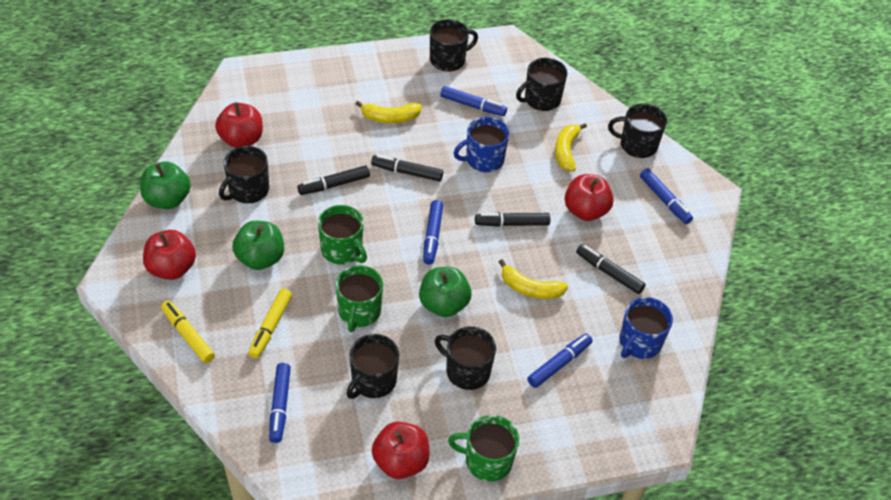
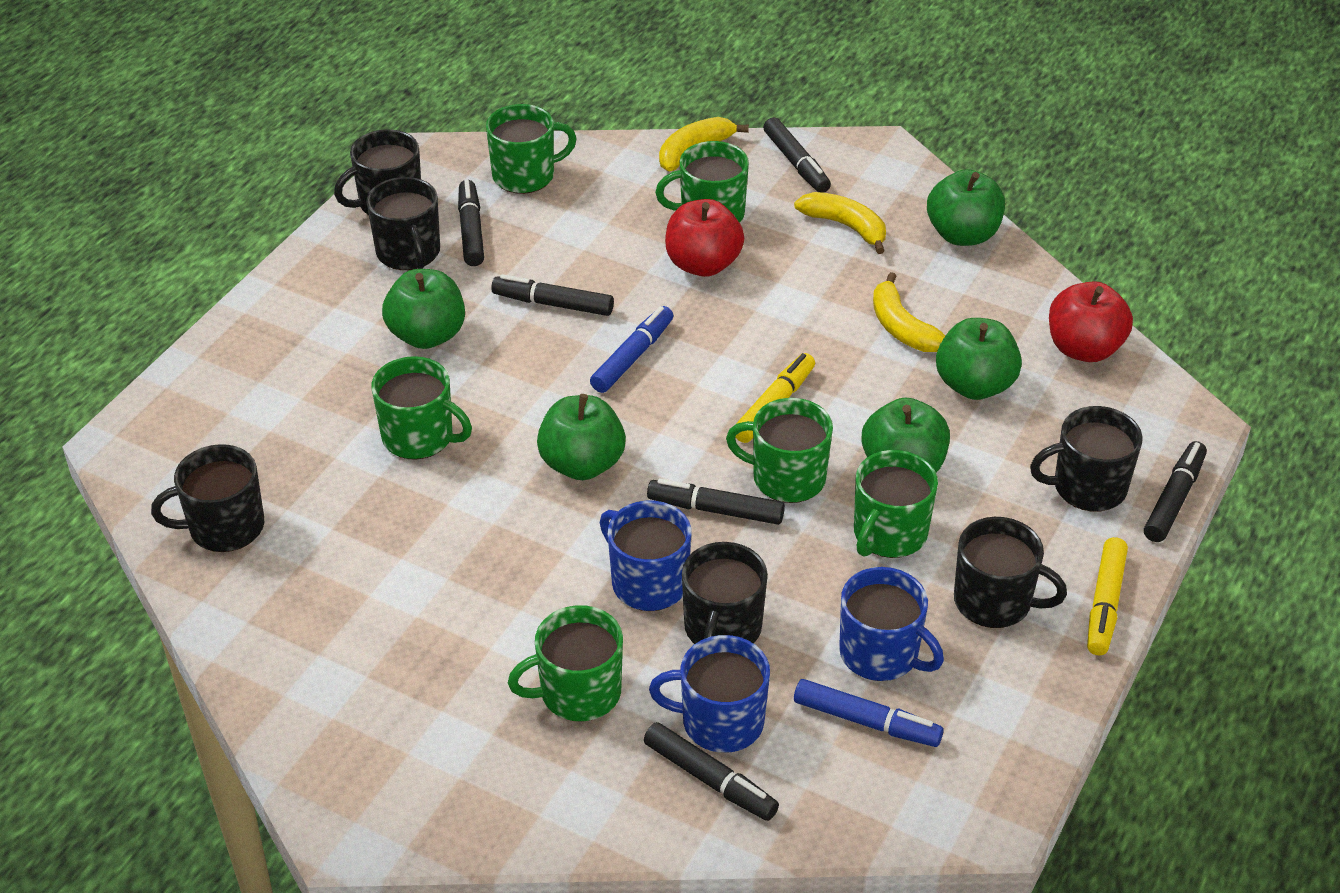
black marker: [298,165,370,195] [371,155,443,182] [475,212,550,227] [576,244,645,294] = 4 -> [458,180,484,266] [491,274,614,316] [644,722,779,821] [647,479,785,525] [763,117,831,193] [1144,441,1207,542] = 6
blue marker: [269,363,291,443] [423,200,443,265] [440,86,507,116] [527,333,593,388] [640,168,693,224] = 5 -> [590,306,673,393] [794,679,944,747] = 2
blue mug: [454,117,509,172] [619,297,673,359] = 2 -> [600,501,691,611] [649,635,770,753] [839,567,944,681] = 3
green apple: [140,161,191,209] [232,221,284,270] [419,267,472,317] = 3 -> [382,269,465,349] [537,394,626,480] [862,397,950,473] [927,169,1005,246] [936,318,1022,400] = 5
green mug: [318,205,367,265] [336,265,383,332] [448,415,519,482] = 3 -> [372,356,472,460] [486,104,577,194] [508,605,623,722] [655,141,749,223] [726,398,833,503] [854,450,938,558] = 6
red apple: [143,230,196,280] [215,102,263,148] [372,421,430,479] [565,174,614,221] = 4 -> [665,199,744,277] [1049,281,1133,362] = 2

